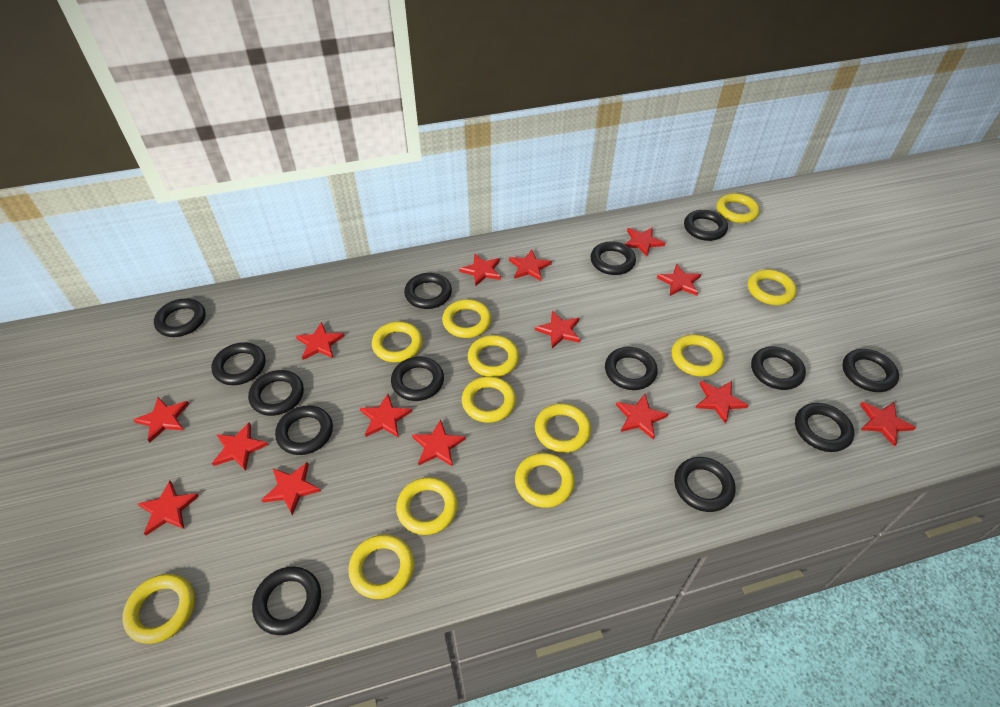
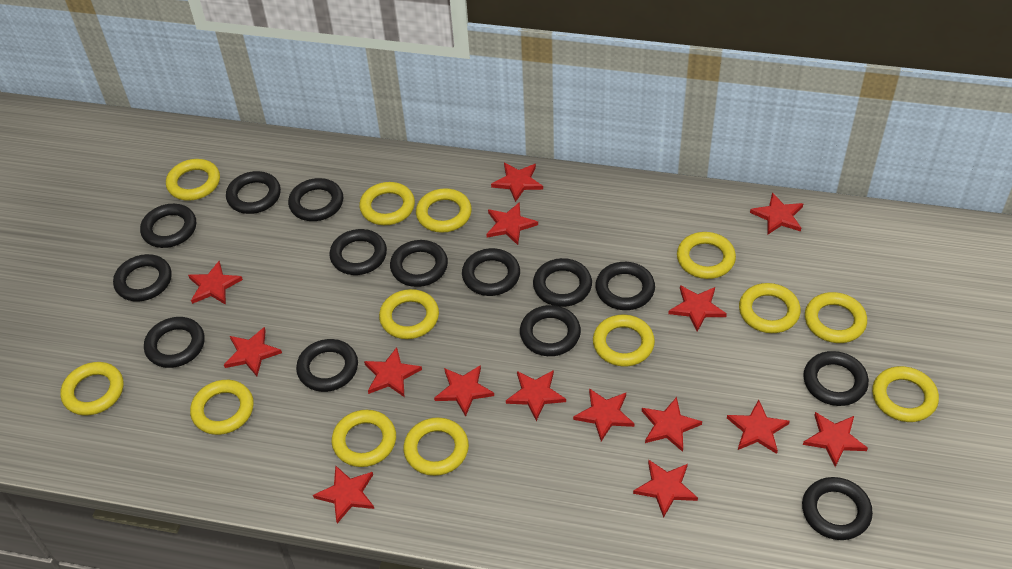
yellow ring: [122,574,195,644] [348,534,414,599] [372,321,423,362] [396,477,458,535] [442,299,492,338] [462,376,516,423] [468,335,519,377] [515,453,575,508] [535,403,591,453] [672,334,724,377] [717,193,760,223] [748,269,797,305] = 12 -> [60,362,123,415] [166,159,220,201] [190,380,254,435] [332,410,396,467] [359,182,415,225] [379,289,439,339] [403,417,469,476] [416,188,472,233] [593,315,655,367] [677,232,736,279] [739,283,801,333] [805,292,867,343] [872,366,939,422] = 13

